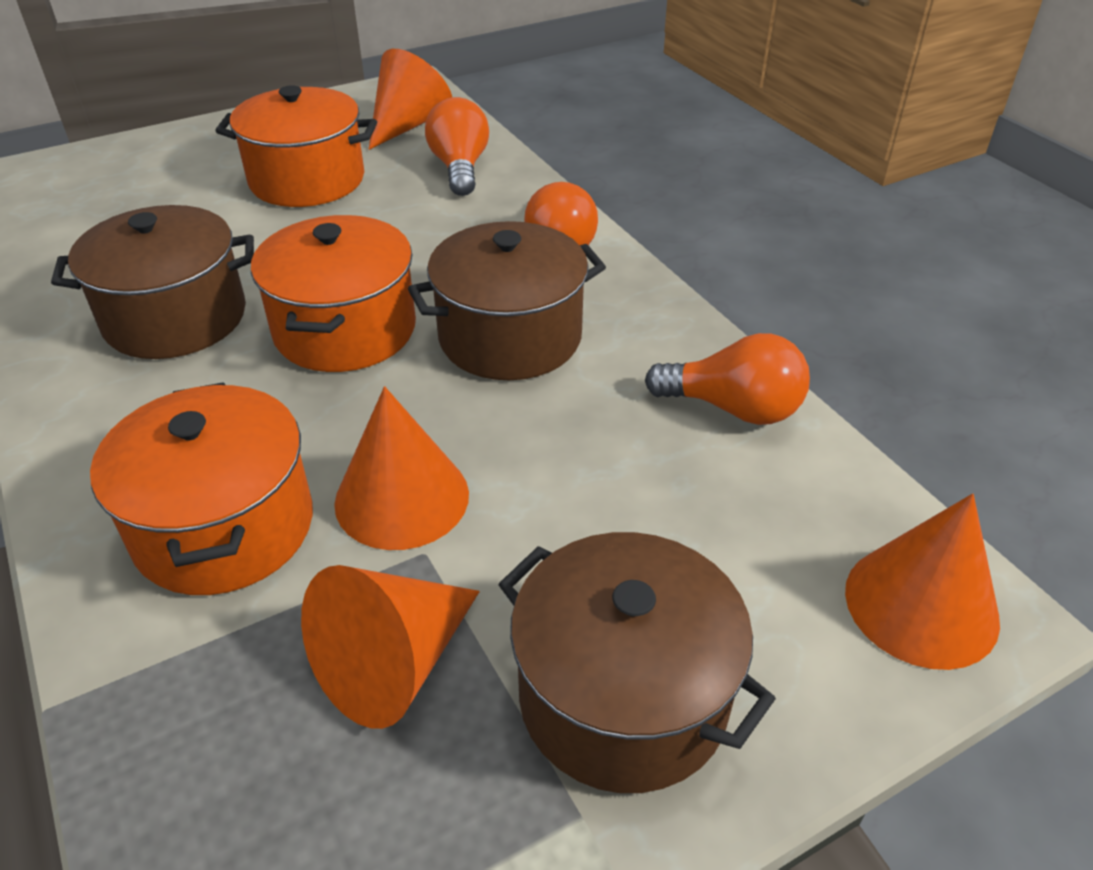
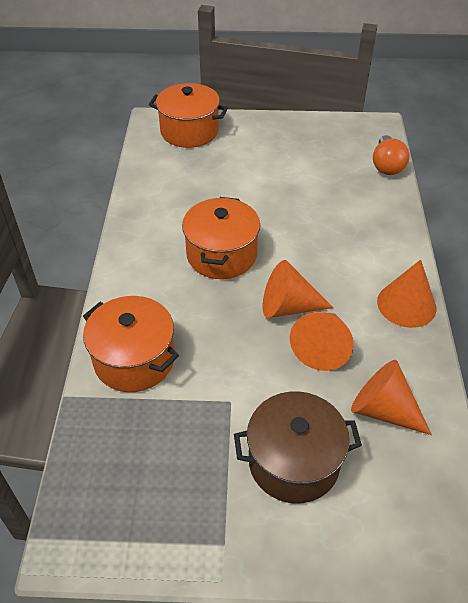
brown pot: [51,205,254,359] [408,221,606,380] [498,532,776,793] = 3 -> [234,391,362,504] = 1
orange light bulb: [425,97,489,196] [524,182,598,245] [645,333,810,425] = 3 -> [373,135,410,175] = 1

